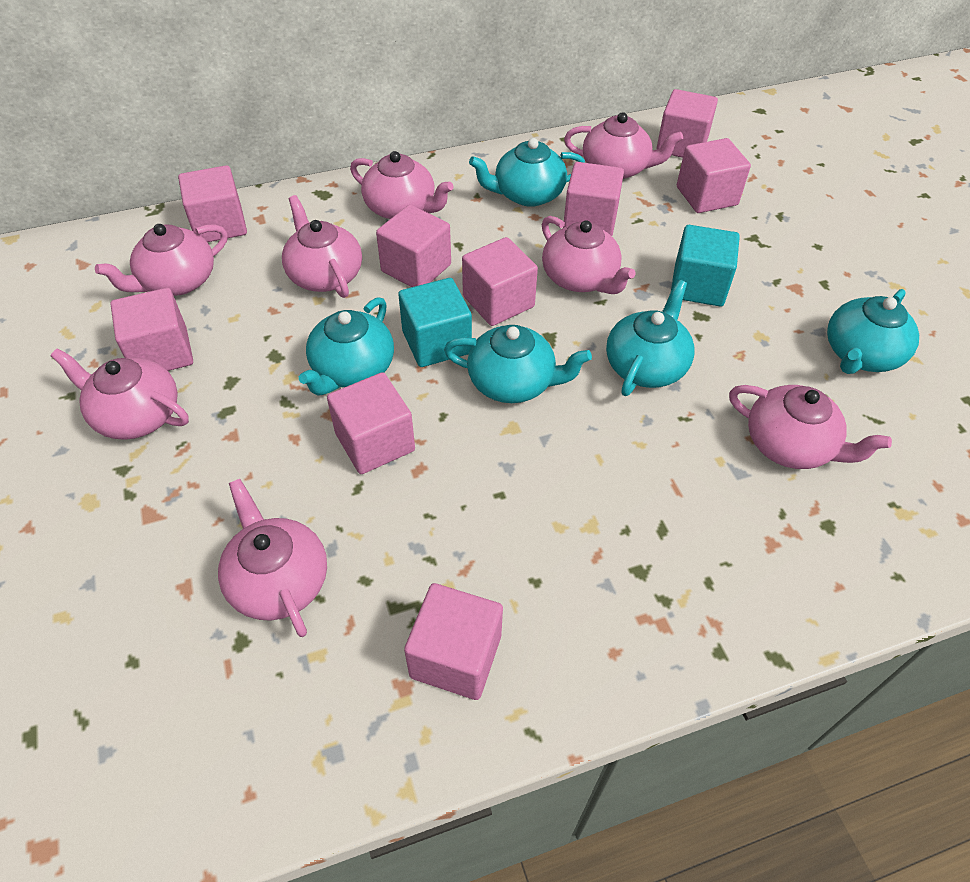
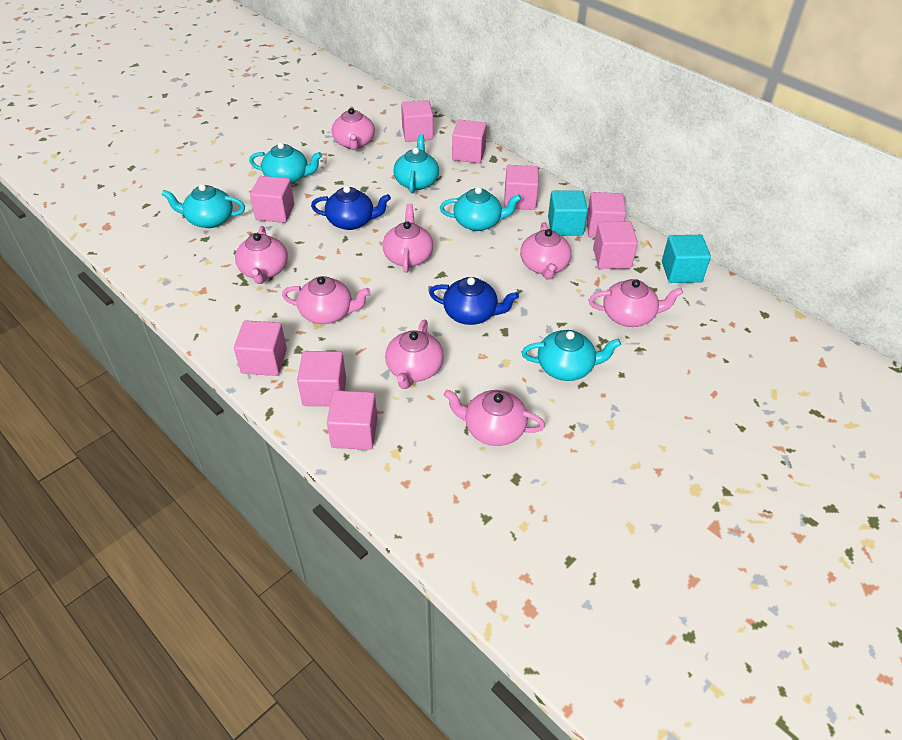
blue teapot: none = 0 -> [311,186,391,230] [429,277,519,325] = 2

